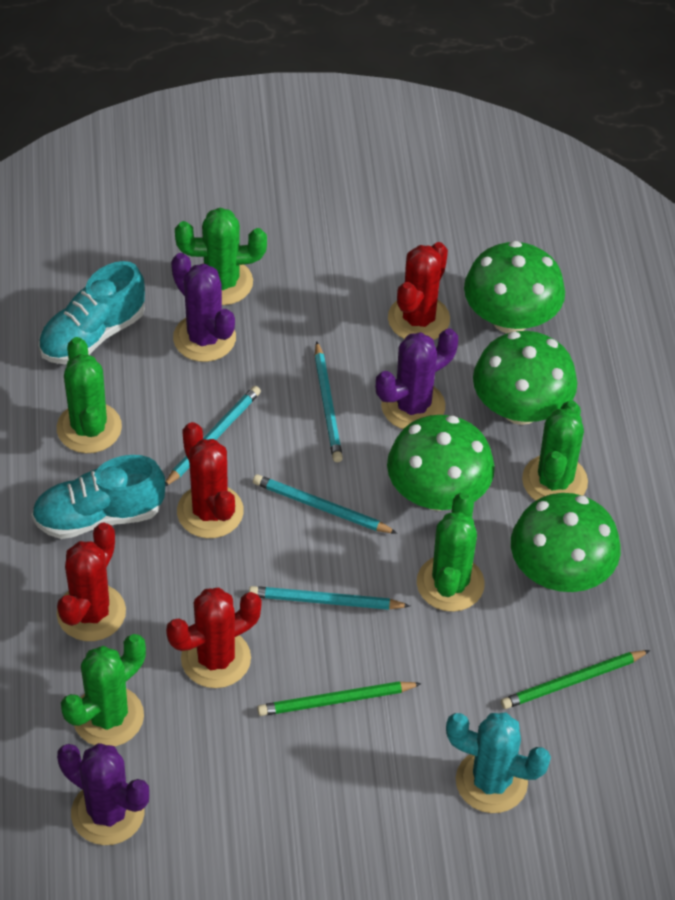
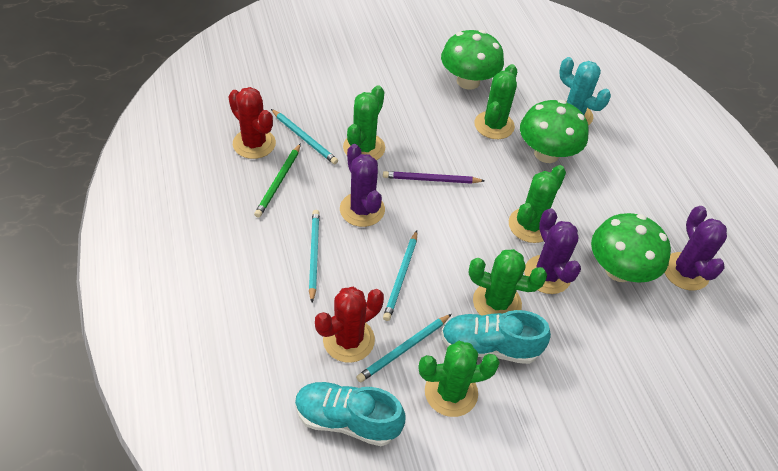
green mushroom: [387,415,495,511] [464,241,565,333] [473,331,577,425] [511,493,621,592] = 4 -> [441,30,504,90] [520,100,589,163] [591,213,671,283] = 3
green pencil: [257,681,422,716] [501,650,650,709] = 2 -> [254,143,301,217] = 1
purple pencil: none = 0 -> [383,171,485,184] = 1
red cactus: [57,523,126,641] [166,588,262,688] [177,422,244,538] [388,242,450,340] = 4 -> [228,87,276,159] [315,287,384,363] = 2

